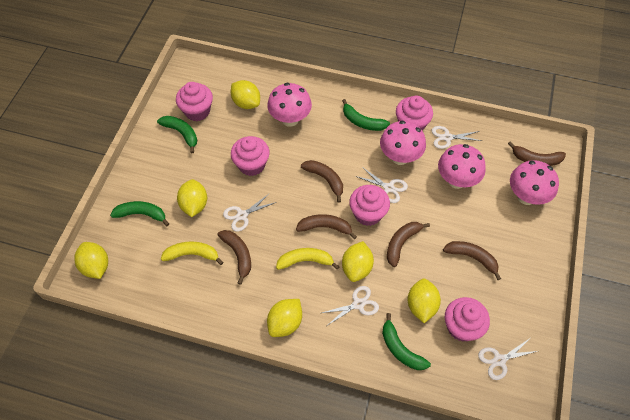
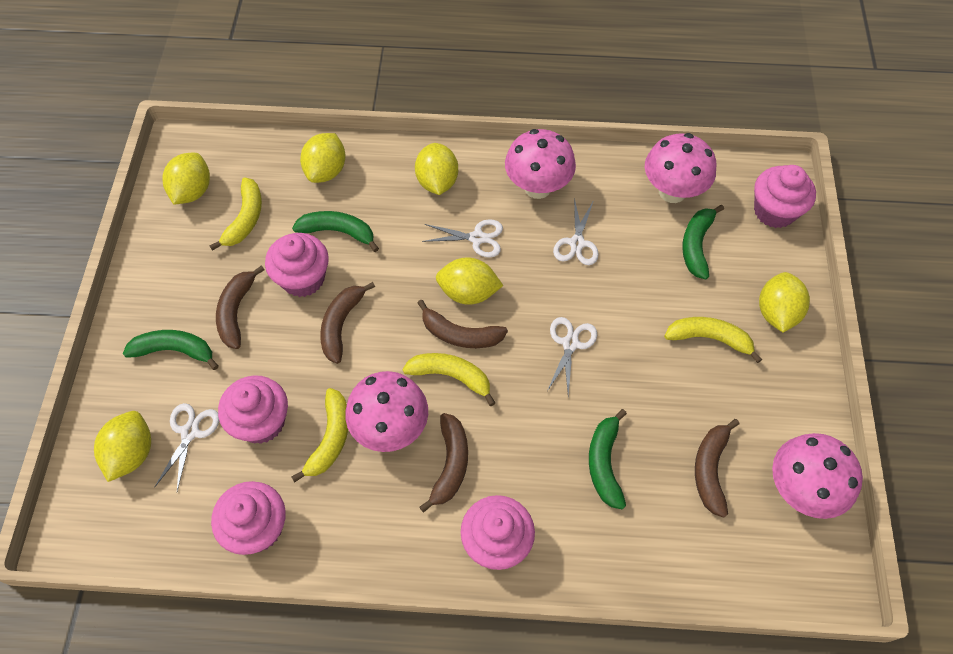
brown banana: [218,230,251,285] [296,214,357,239] [301,160,343,203] [387,222,430,267] [443,241,501,280] [508,142,566,166] = 6 -> [216,265,265,349] [320,282,375,364] [418,299,508,348] [419,413,468,513] [695,419,739,518] = 5
white scissors: [223,193,277,232] [322,286,379,325] [355,167,408,203] [432,126,482,149] [478,339,537,380] = 5 -> [155,403,219,491] [422,219,503,258] [547,317,597,396] [553,198,599,265] = 4
yellow banana: [161,241,223,265] [276,248,340,270] = 2 -> [209,178,262,251] [291,388,348,482] [402,353,495,406] [664,317,762,363] = 4

